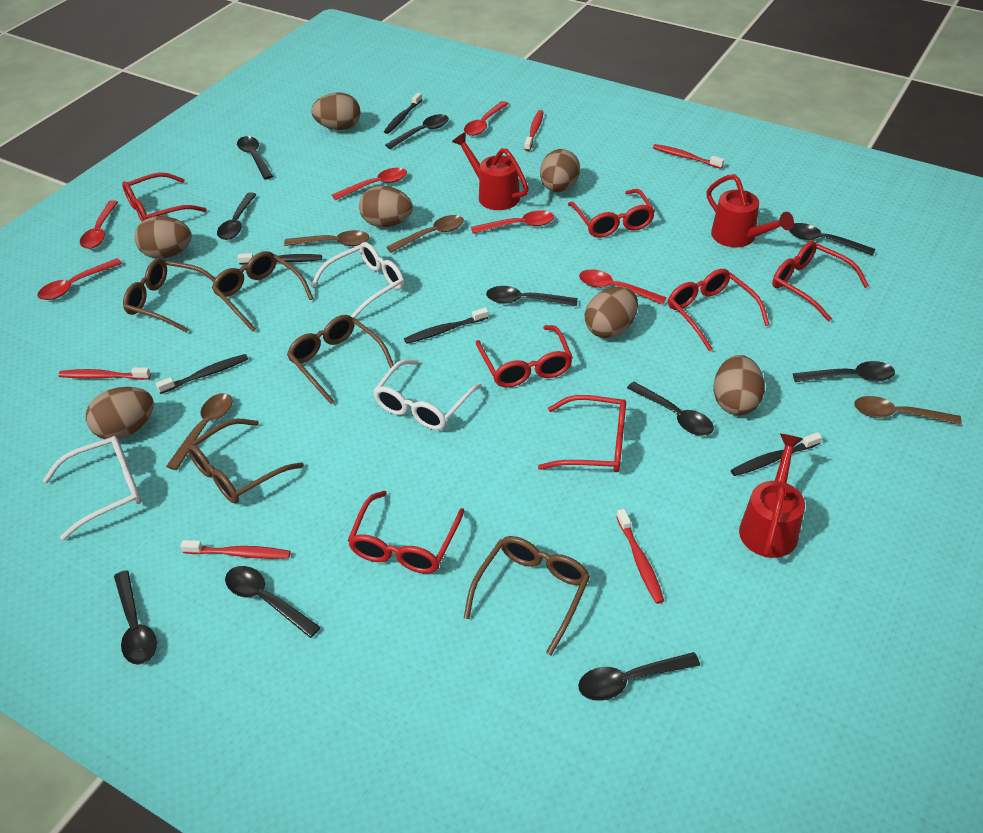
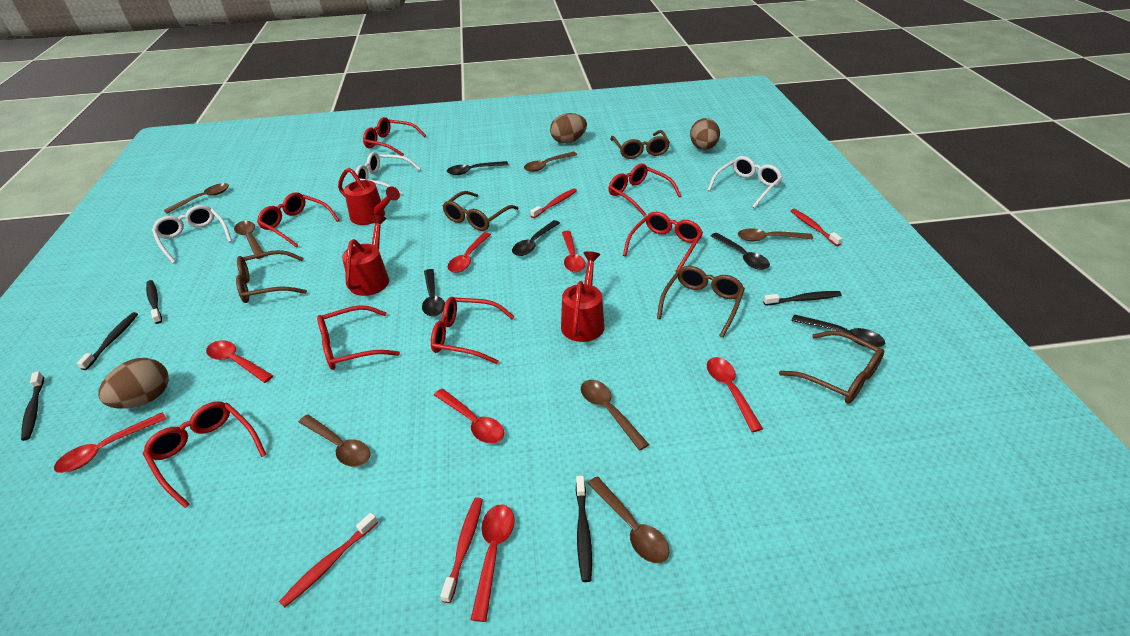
black spoon: [114,570,157,665] [217,192,257,240] [225,566,321,638] [237,136,273,180] [385,114,449,149] [486,286,578,306] [578,652,700,701] [627,382,714,436] [789,223,875,256] [793,361,895,382] = 10 -> [422,269,445,317] [447,161,508,175] [512,220,560,256] [711,233,770,270] [791,314,885,347] = 5
brown egg: [86,387,154,439] [134,216,192,259] [311,92,361,130] [359,186,413,227] [540,149,580,192] [585,287,638,338] [713,355,765,415] = 7 -> [98,358,169,409] [550,113,587,143] [690,118,720,150] = 3
brown spoon: [166,393,233,470] [284,230,369,246] [387,215,464,253] [854,396,962,425] = 4 -> [164,183,229,214] [234,221,265,259] [299,414,370,467] [524,152,577,172] [581,380,649,451] [587,476,669,563] [738,228,813,242] = 7
red spoon: [37,258,122,300] [80,200,118,249] [332,168,407,200] [464,101,509,136] [471,210,554,233] [579,269,667,305] = 6 -> [54,412,166,473] [206,340,273,383] [434,389,504,444] [448,232,491,273] [471,505,514,622] [562,231,586,272] [707,357,763,432] = 7
red toothbrush: [59,367,151,380] [180,540,291,559] [524,110,543,151] [616,509,664,604] [653,144,724,169] = 5 -> [279,513,378,607] [440,497,483,603] [530,188,577,218] [791,209,843,246] = 4

